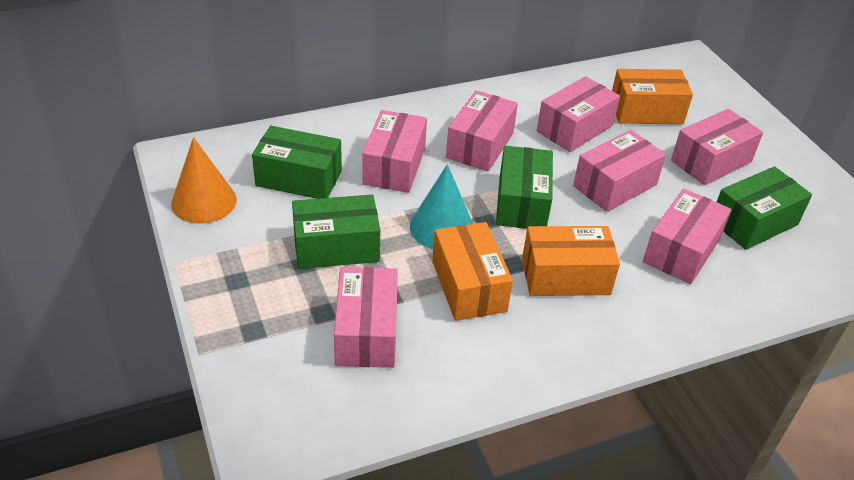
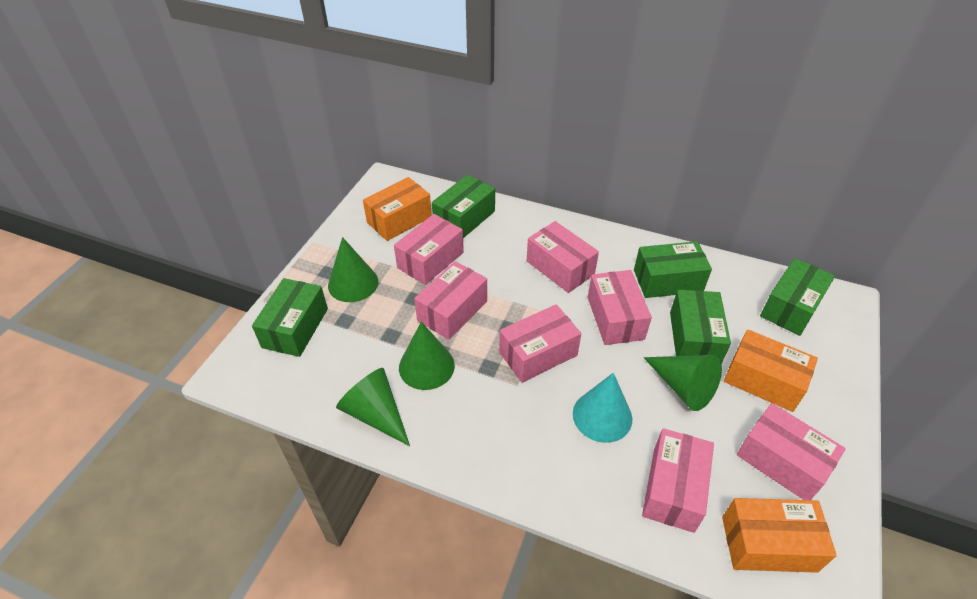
green box: [252,126,342,199] [292,195,380,269] [496,146,553,229] [717,166,812,250] = 4 -> [252,278,328,357] [432,175,495,238] [634,241,712,298] [670,290,731,364] [760,258,835,336] = 5
green cone: none = 0 -> [328,237,378,302] [336,368,410,446] [399,322,455,390] [644,355,722,411] = 4
orange cone: [171,137,237,223] = 1 -> none = 0

